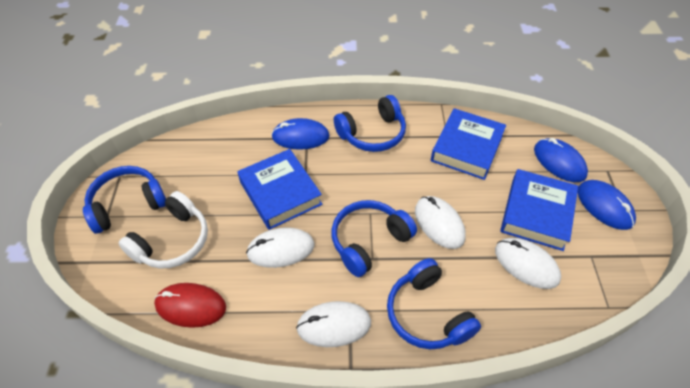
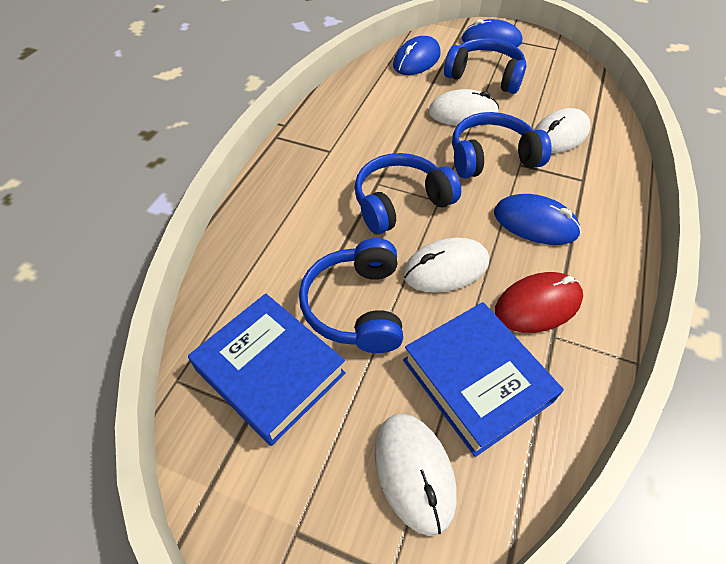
blue book: [237,149,322,230] [431,108,506,180] [500,169,578,251] = 3 -> [188,293,346,446] [403,302,564,457] = 2
white headphones: [119,191,208,269] = 1 -> none = 0

